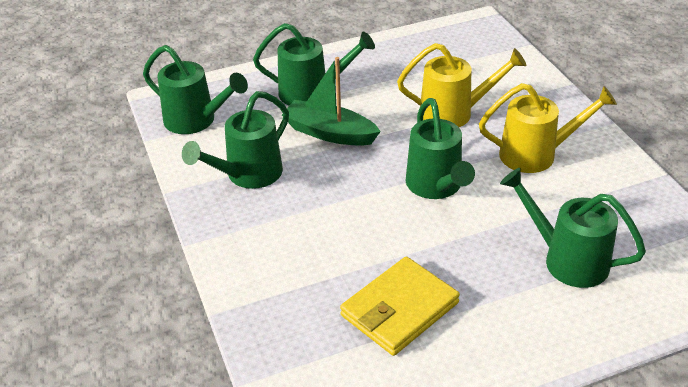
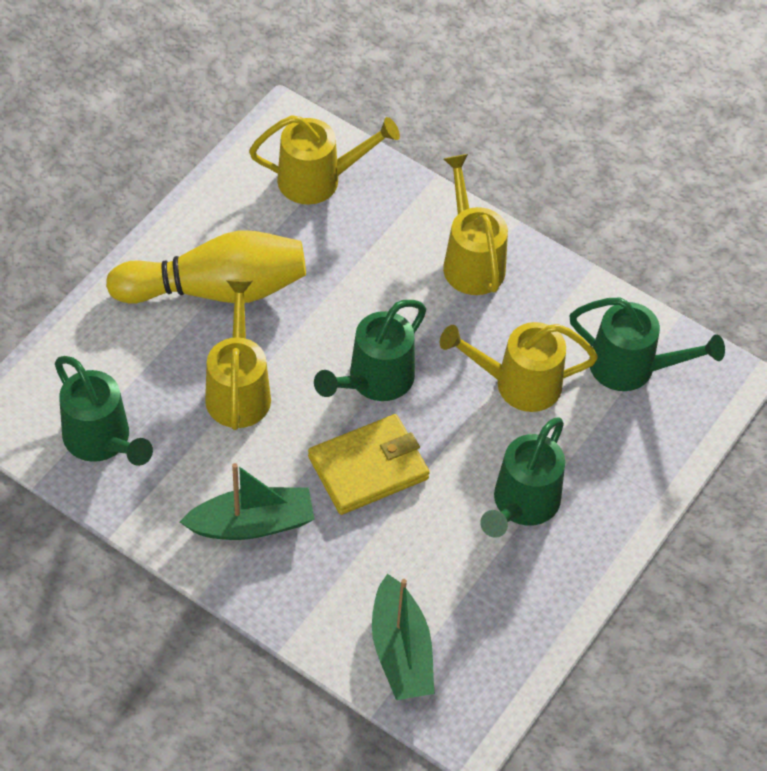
green boat: [282,57,381,146] = 1 -> [180,463,315,540] [372,574,434,700] = 2
green watering can: [143,45,248,134] [182,91,289,189] [253,23,375,106] [406,98,475,199] [500,168,646,288] = 5 -> [55,356,153,466] [314,300,426,401] [480,418,565,538] [569,297,725,391] = 4
yellow bowling pin: none = 0 -> [106,230,306,304] = 1
yellow watering can: [397,43,526,127] [479,83,617,173] = 2 -> [205,280,271,430] [249,115,400,205] [440,322,598,412] [443,154,508,295] = 4

